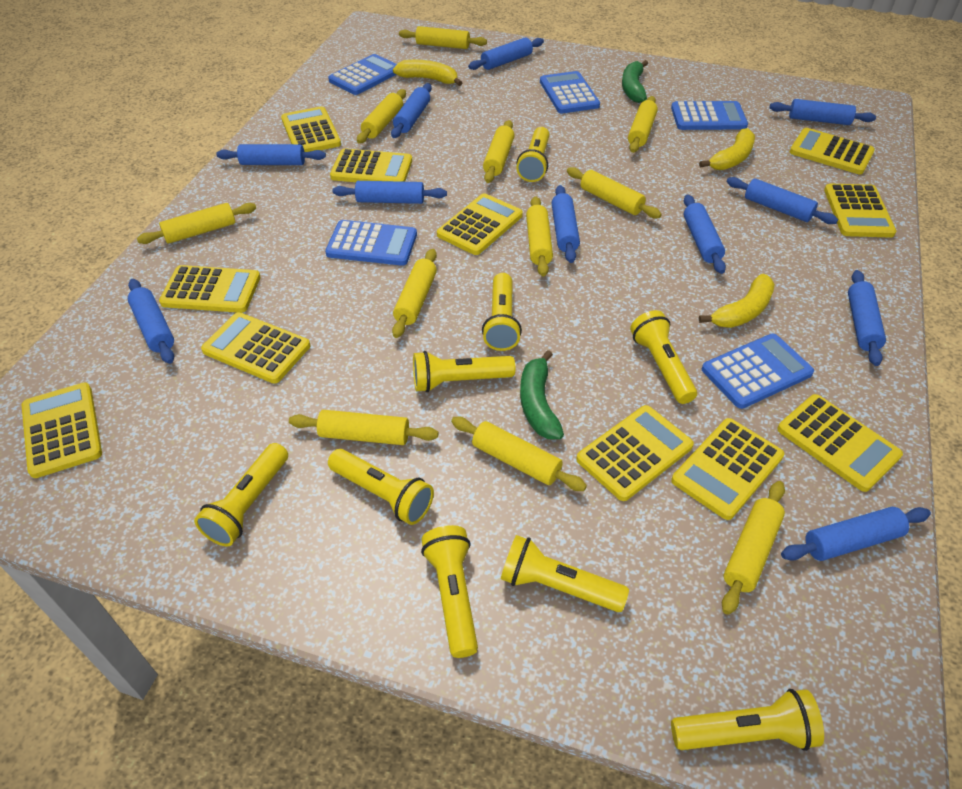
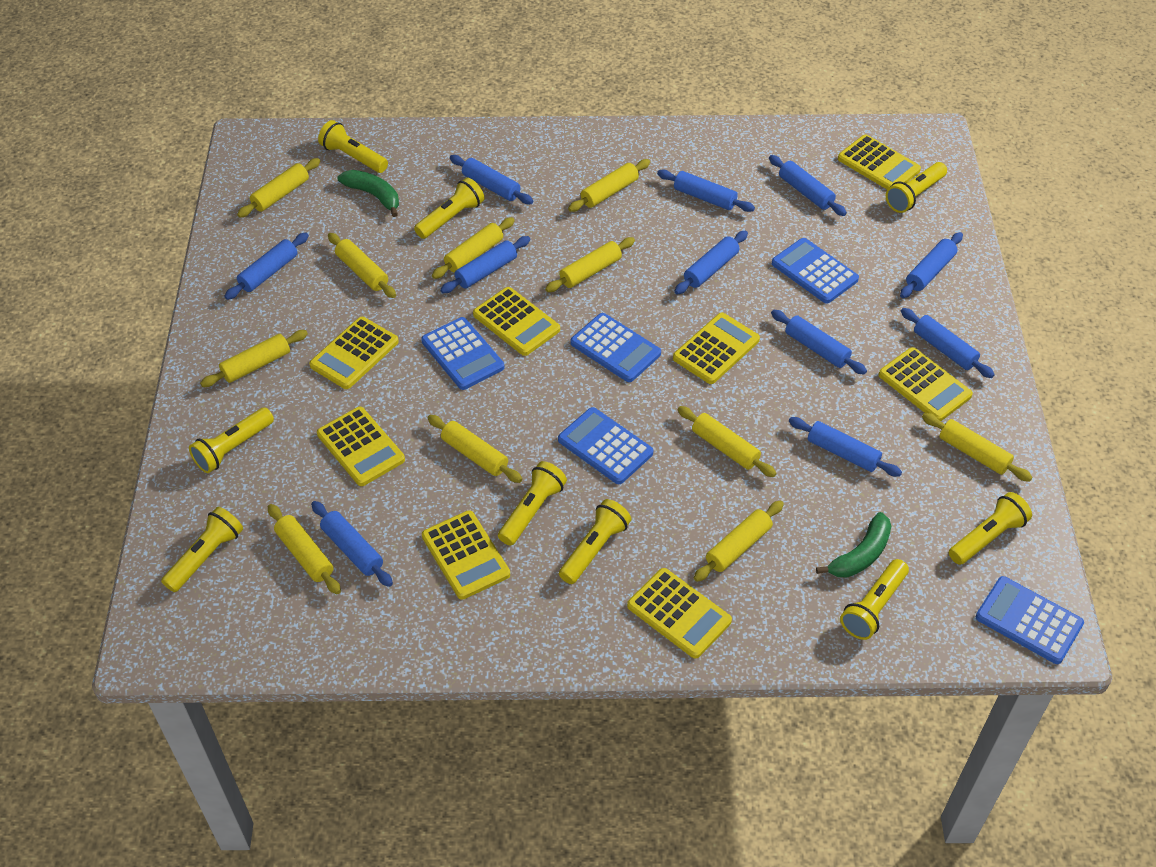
yellow banana: [393,60,462,86] [699,128,755,170] [699,274,775,328] = 3 -> none = 0
yellow calculator: [22,383,102,478] [159,265,260,313] [201,312,310,383] [281,106,341,152] [330,148,412,182] [437,193,523,255] [576,405,694,501] [671,418,784,520] [777,394,903,492] [790,128,875,174] [824,184,896,238] = 11 -> [309,317,399,389] [317,407,405,486] [422,510,510,600] [473,287,560,356] [627,568,732,659] [673,313,760,384] [838,135,921,190] [879,347,973,421] = 8

